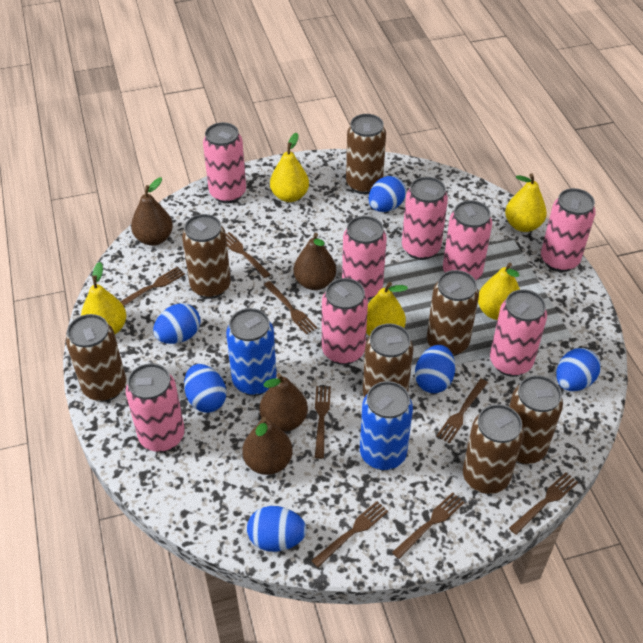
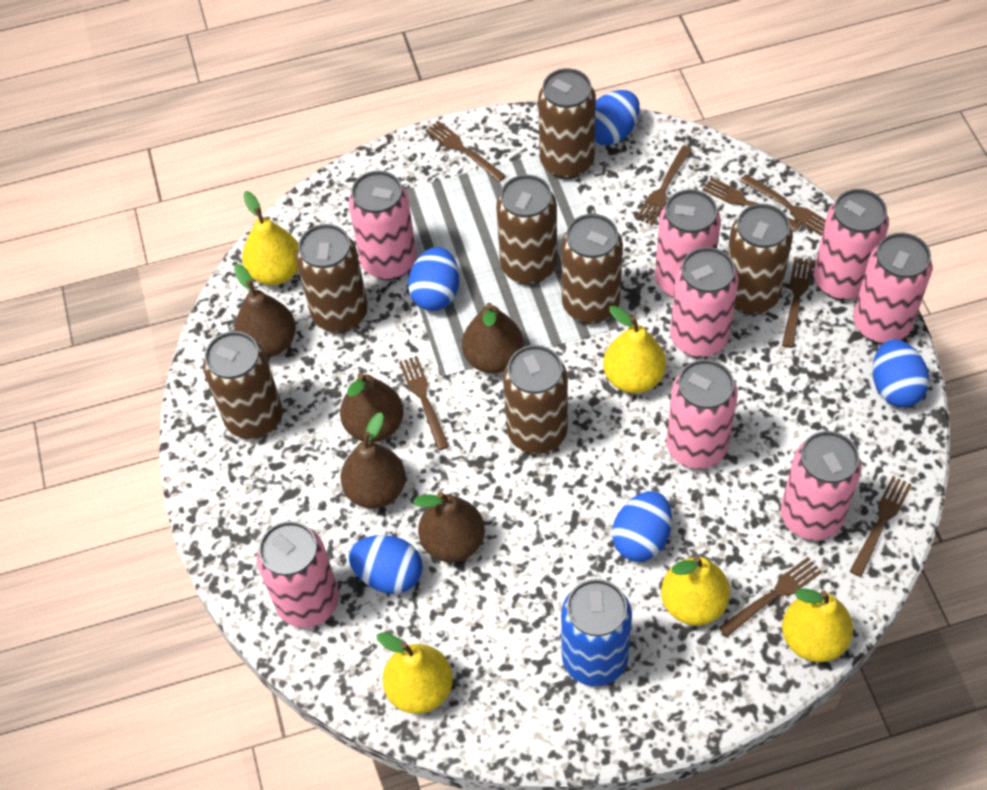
blue can: [226,308,277,396] [360,381,413,470] = 2 -> [561,579,632,686] = 1
blue egg: [153,303,201,344] [184,364,226,413] [247,506,307,552] [369,176,406,212] [415,345,455,393] [556,348,600,391] = 6 -> [349,535,423,594] [408,247,459,311] [595,90,640,145] [612,491,672,562] [872,339,929,407] = 5
brown pear: [131,178,173,246] [242,417,293,475] [259,373,308,432] [294,233,336,290] = 4 -> [234,264,296,357] [340,373,404,442] [340,412,406,509] [413,492,485,562] [462,303,524,373] = 5

